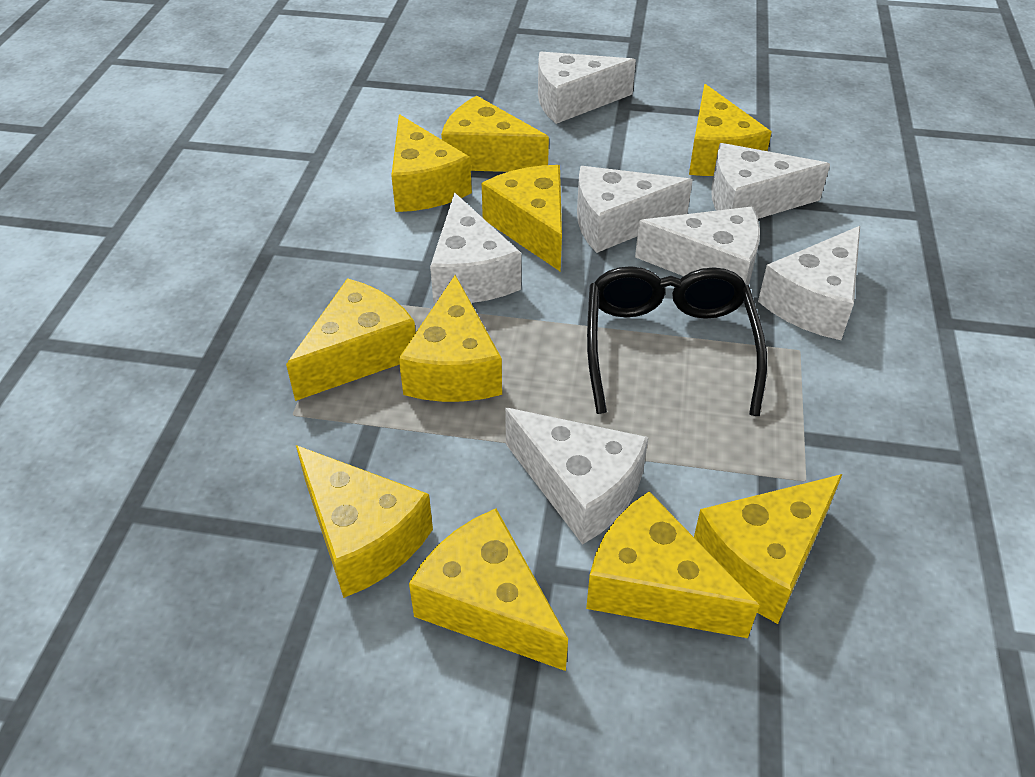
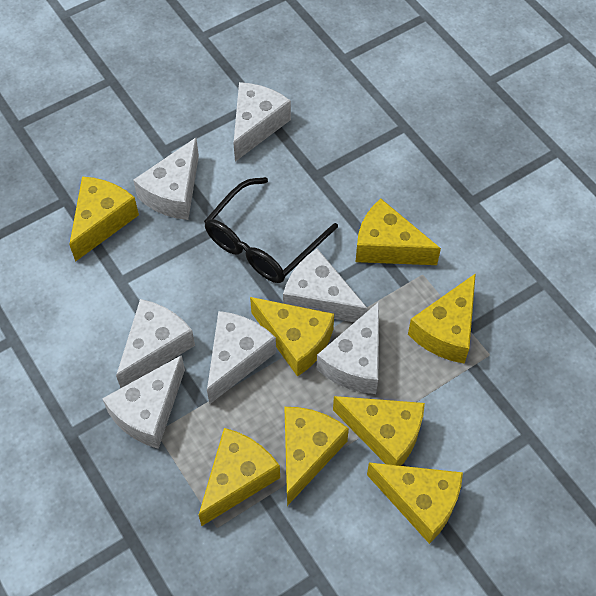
yellow cheese: [286,278,416,401] [296,445,433,598] [391,114,472,212] [399,275,502,402] [409,508,568,671] [441,96,549,172] [482,165,562,272] [586,491,759,638] [689,84,771,176] [694,474,842,624] = 10 -> [69,176,139,262] [199,428,280,526] [250,297,334,377] [284,407,349,506] [333,396,425,466] [356,198,441,265] [367,462,463,544] [408,273,476,364] = 8

